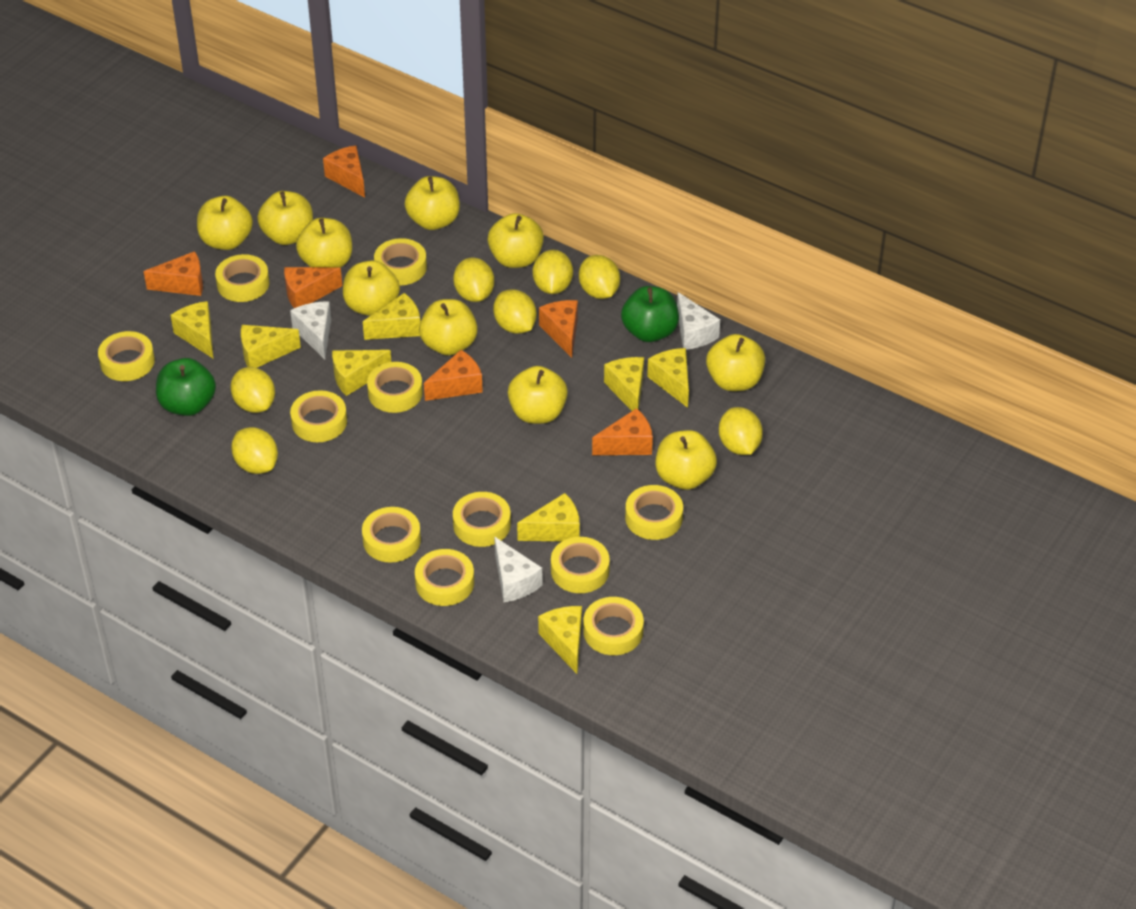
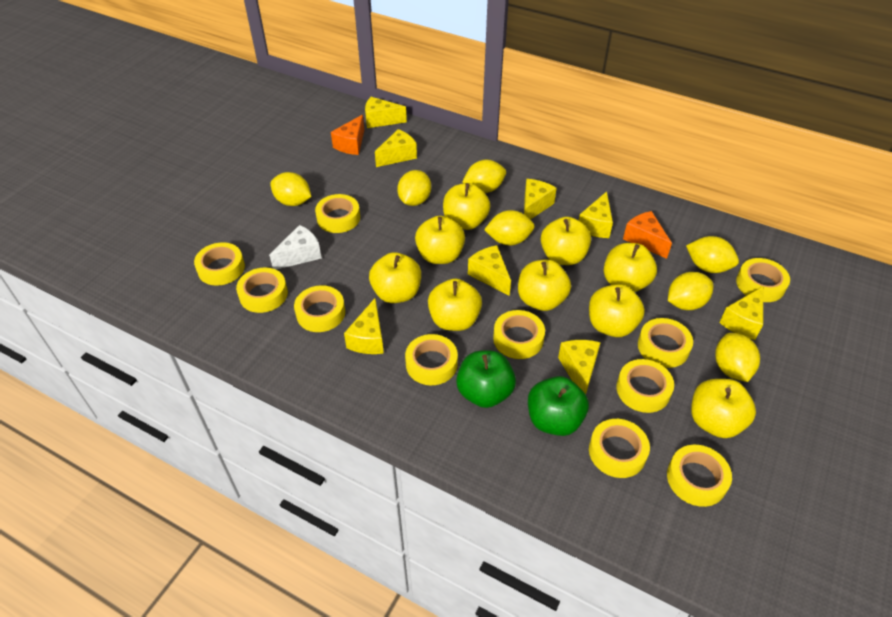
orange cheese: [144,251,203,296] [284,267,342,308] [323,145,365,198] [424,350,483,401] [539,300,578,358] [592,408,653,455] = 6 -> [331,115,364,155] [623,211,672,259] = 2
white cheese: [290,302,331,359] [494,537,543,602] [677,292,720,350] = 3 -> [269,225,322,270] = 1
yellow apple: [197,196,253,250] [257,191,313,245] [296,218,352,268] [343,260,400,316] [405,176,460,230] [419,299,478,356] [488,213,544,268] [508,366,568,424] [656,430,717,490] [706,334,765,391] = 10 -> [369,252,421,303] [415,216,465,264] [428,278,482,331] [443,183,491,230] [518,260,571,311] [541,217,591,265] [589,284,645,337] [604,243,657,292] [691,379,756,438] = 9

